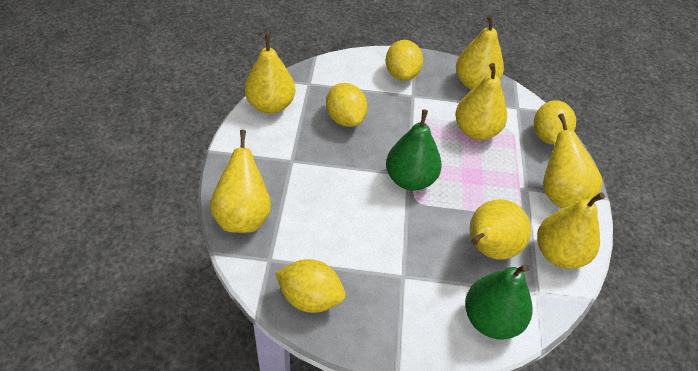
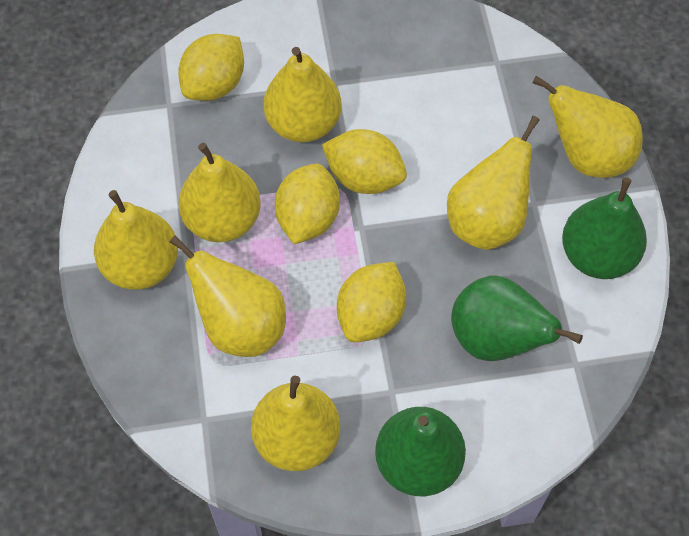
green pear: [386,109,442,191] [465,264,533,340] = 2 -> [375,407,466,496] [451,276,583,361] [562,177,647,279] = 3

